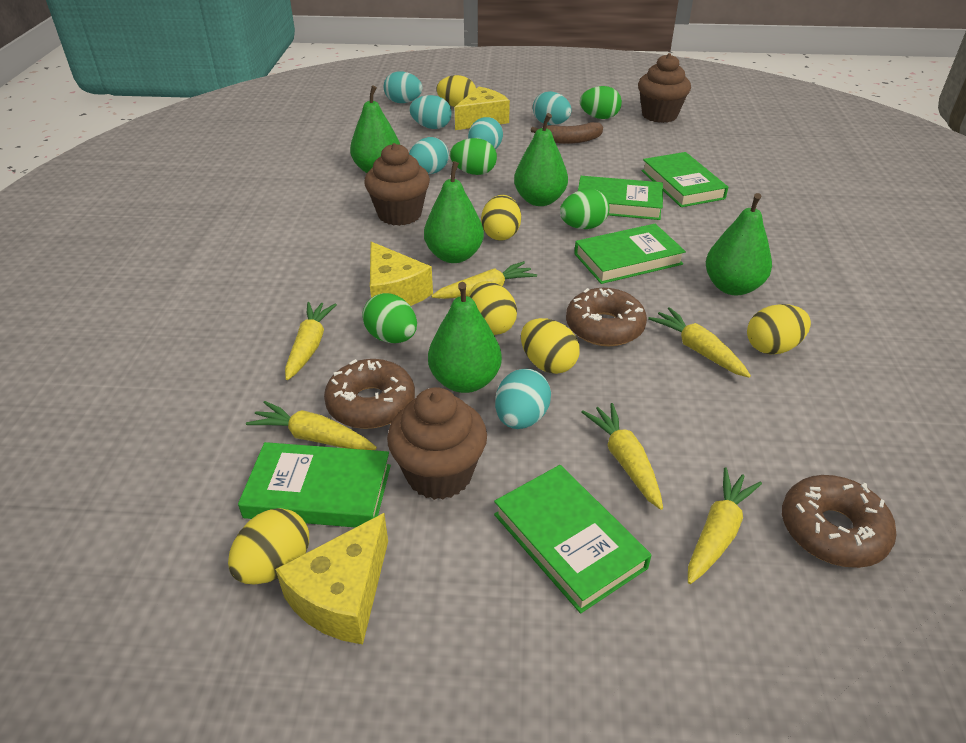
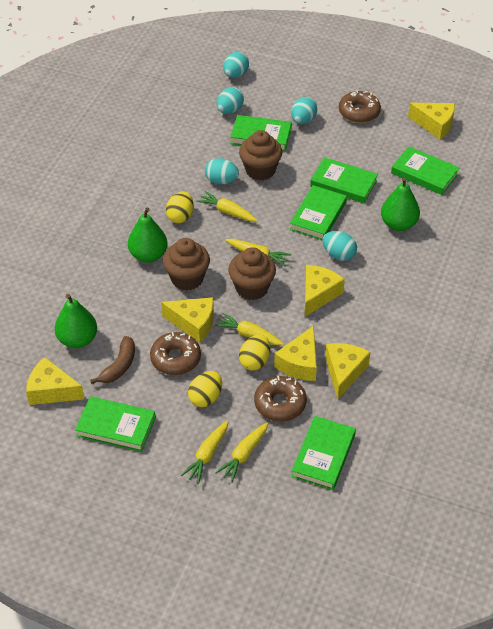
green book: [238,442,391,528] [494,465,651,613] [574,224,686,284] [578,176,663,220] [642,152,728,207] = 5 -> [75,396,156,452] [230,115,292,151] [290,185,347,241] [291,416,356,490] [310,158,378,203] [391,147,460,195] = 6
green egg: [362,293,417,343] [450,138,497,175] [560,189,610,229] [580,86,622,119] = 4 -> none = 0
green pear: [350,85,400,173] [424,161,484,263] [428,282,502,393] [514,113,568,206] [706,193,772,295] = 5 -> [55,294,97,348] [128,208,168,263] [381,177,420,231] = 3
turquoise egg: [384,71,423,103] [409,95,452,129] [409,137,449,174] [468,117,503,149] [495,369,551,429] [533,91,572,125] = 6 -> [205,158,239,184] [216,87,244,114] [223,52,249,78] [291,97,317,124] [323,231,357,261] = 5
yellow carrot: [246,401,377,450] [285,302,337,380] [431,261,537,299] [582,403,663,510] [648,307,751,378] [688,467,762,584] = 6 -> [180,420,229,484] [196,191,258,222] [215,313,284,345] [215,422,269,483] [225,239,292,267] = 5
yellow cheese: [275,513,388,644] [370,242,433,306] [455,87,510,130] = 3 -> [26,357,84,405] [161,297,214,343] [274,326,317,381] [305,265,345,317] [325,343,370,399] [408,103,455,139] = 6
yellow egg: [228,508,309,584] [436,75,476,107] [468,281,517,335] [481,195,521,241] [521,318,580,374] [747,304,811,354] = 6 -> [166,191,194,223] [188,371,222,407] [239,334,271,371] = 3

